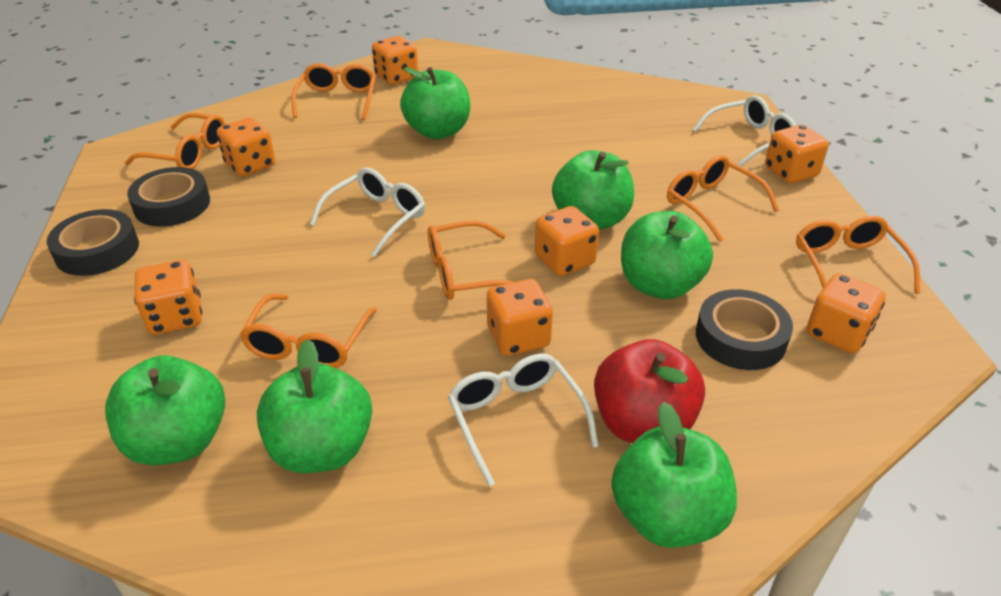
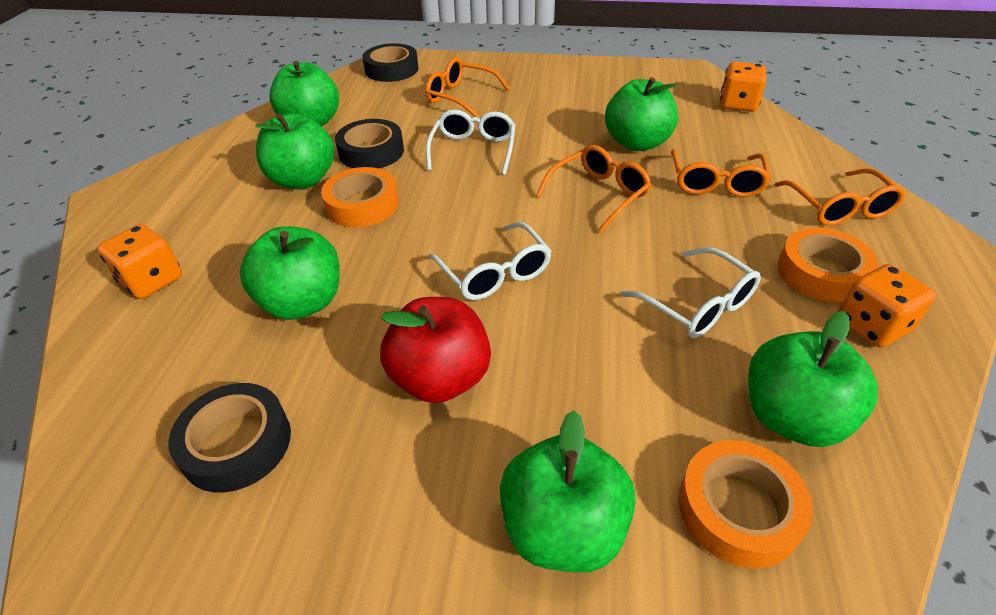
orange dice: [134,260,202,335] [217,117,275,177] [372,36,418,85] [487,279,553,356] [535,206,599,276] [765,125,829,183] [807,273,885,353] = 7 -> [98,224,182,299] [720,62,766,112] [838,264,936,348] = 3
orange glasses: [125,113,225,169] [240,294,377,368] [291,63,376,120] [428,221,514,300] [667,155,779,242] [796,216,920,294] = 6 -> [425,57,510,118] [536,145,652,233] [671,149,771,197] [775,168,905,226] = 4
orange tape: none = 0 -> [321,167,399,227] [678,440,813,569] [778,227,878,302] = 3

